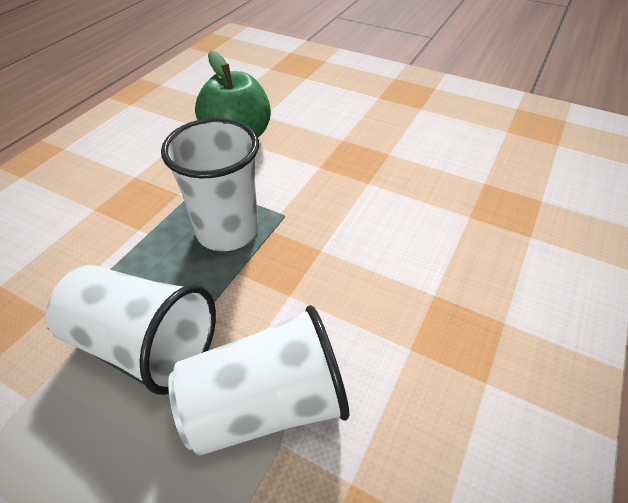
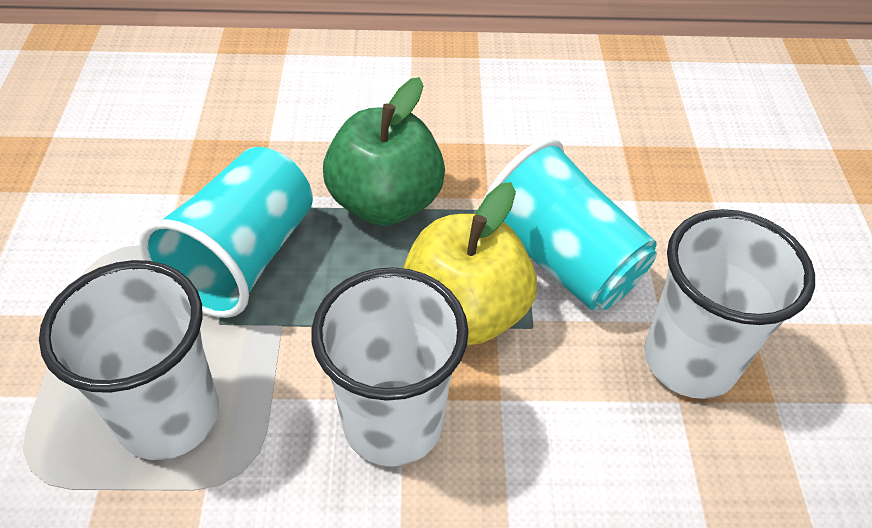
turquoise cup: none = 0 -> [139,147,313,318] [482,139,657,311] = 2
yellow apple: none = 0 -> [403,182,537,345] = 1

